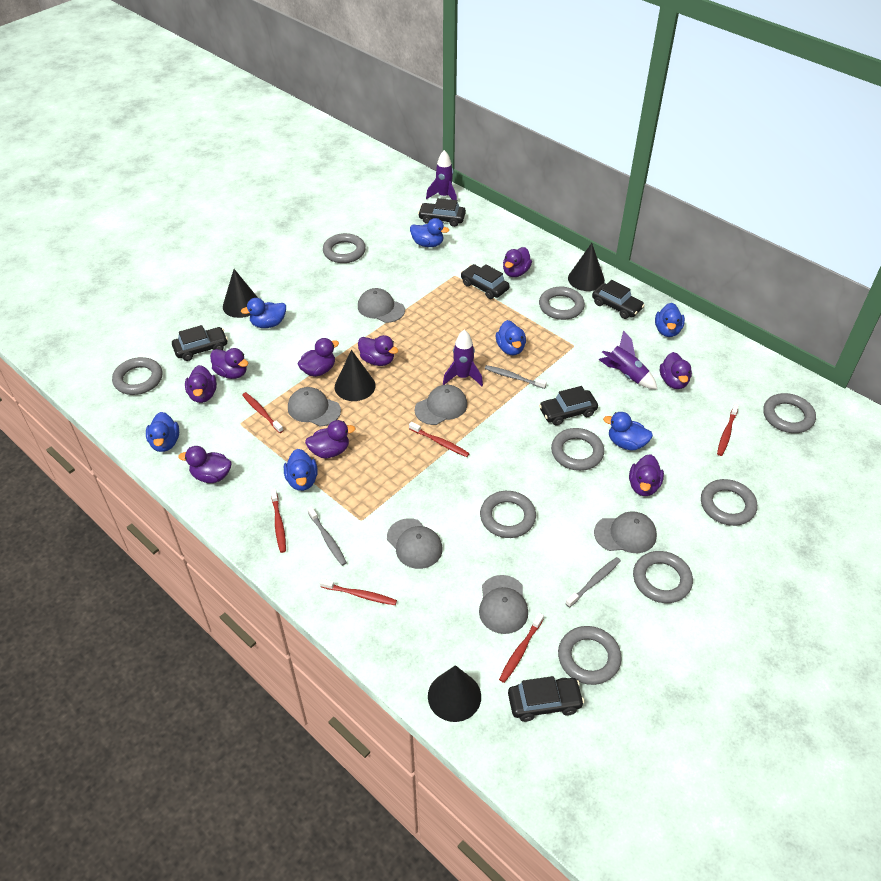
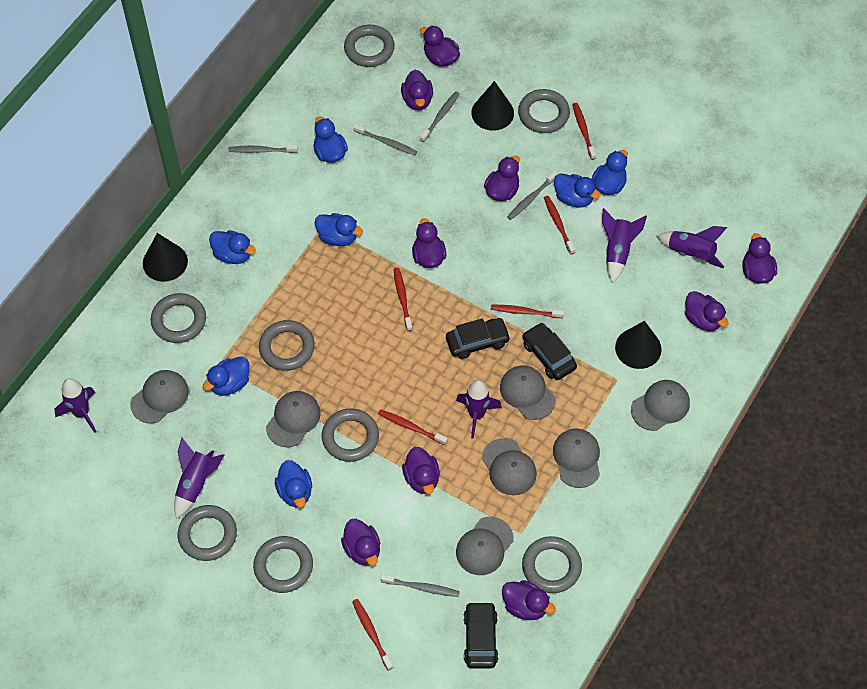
black car: [172,325,228,361] [418,198,466,227] [461,264,509,299] [508,676,584,722] [539,386,598,426] [592,280,645,319] = 6 -> [446,318,511,359] [463,602,498,668] [522,323,577,380] = 3
black cone: [223,269,258,318] [335,350,375,401] [428,665,481,722] [568,243,605,291] = 4 -> [143,233,188,282] [471,81,514,131] [615,321,662,369] = 3
grey cap: [288,387,341,426] [358,288,405,323] [387,518,442,569] [415,385,467,425] [479,575,528,634] [594,511,657,553] = 6 -> [130,370,189,424] [266,391,321,447] [456,517,513,575] [482,438,537,495] [500,365,556,420] [553,428,600,488] [631,380,690,431] = 7
grey ring: [112,357,162,395] [323,233,366,263] [480,491,536,538] [539,287,585,320] [551,428,604,471] [558,626,622,685] [633,551,693,603] [701,479,757,526] [763,393,816,433] = 9 -> [151,293,206,343] [178,505,237,561] [253,536,313,593] [259,320,315,371] [322,409,379,462] [344,25,395,67] [518,89,570,133] [522,536,582,593] = 8
grey toothbrush: [307,506,347,566] [484,365,547,389] [565,557,621,608] = 3 -> [229,145,298,153] [353,124,417,155] [381,574,460,597] [420,92,460,142] [507,171,558,220] = 5
purple rocket: [426,150,457,200] [443,330,483,386] [599,330,657,389] = 3 -> [54,378,96,433] [174,438,224,519] [456,380,502,439] [602,208,647,284] [656,226,727,268] = 5

